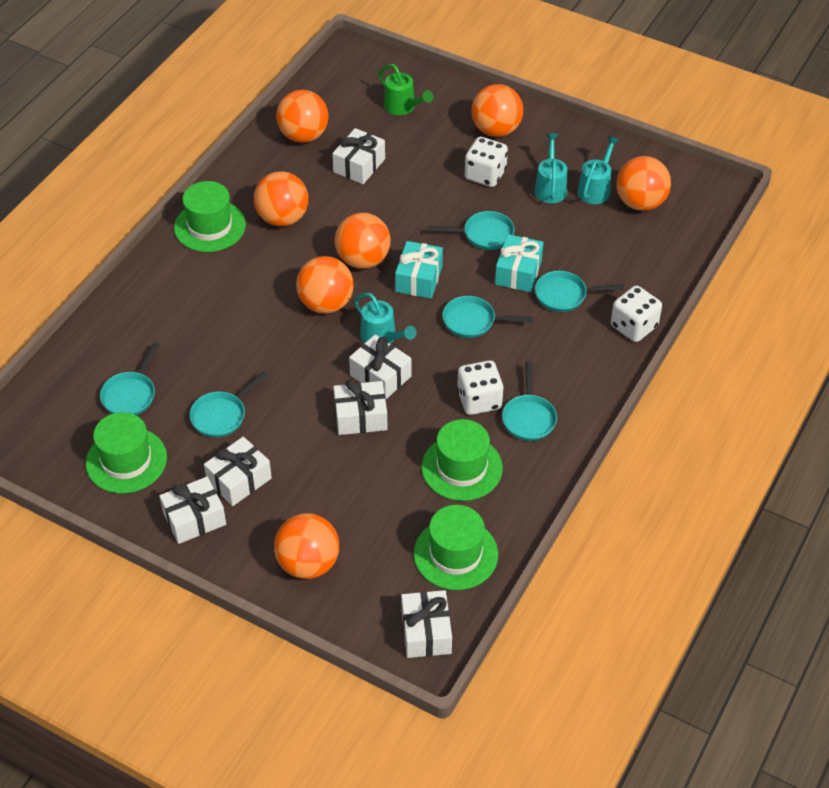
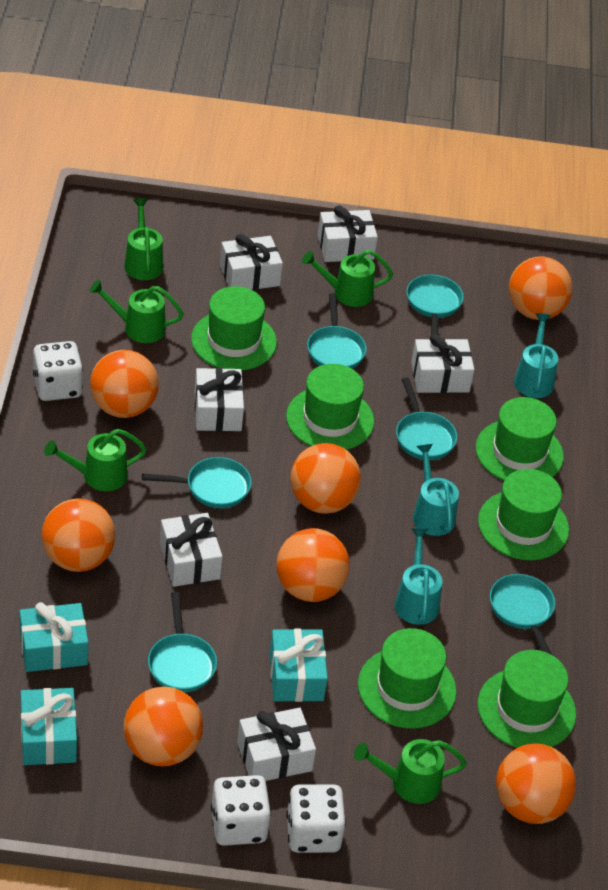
green hat: [86,412,167,494] [174,181,246,252] [414,505,498,590] [421,419,503,501] = 4 -> [191,286,277,370] [286,364,374,450] [358,628,457,729] [476,397,564,481] [478,469,569,560] [478,650,576,748] = 6
green watering can: [378,64,433,115] = 1 -> [44,429,147,491] [89,280,184,343] [124,198,163,280] [302,250,393,307] [354,739,467,804] = 5
turquoise gift: [395,241,443,299] [495,234,544,292] = 2 -> [20,602,88,672] [21,688,77,765] [269,629,328,702] = 3

